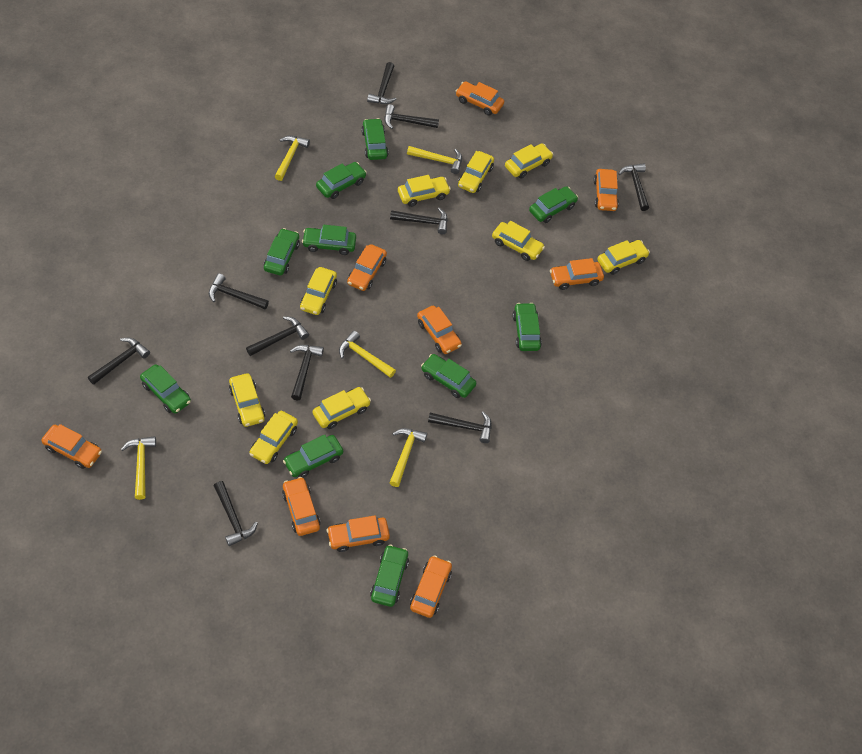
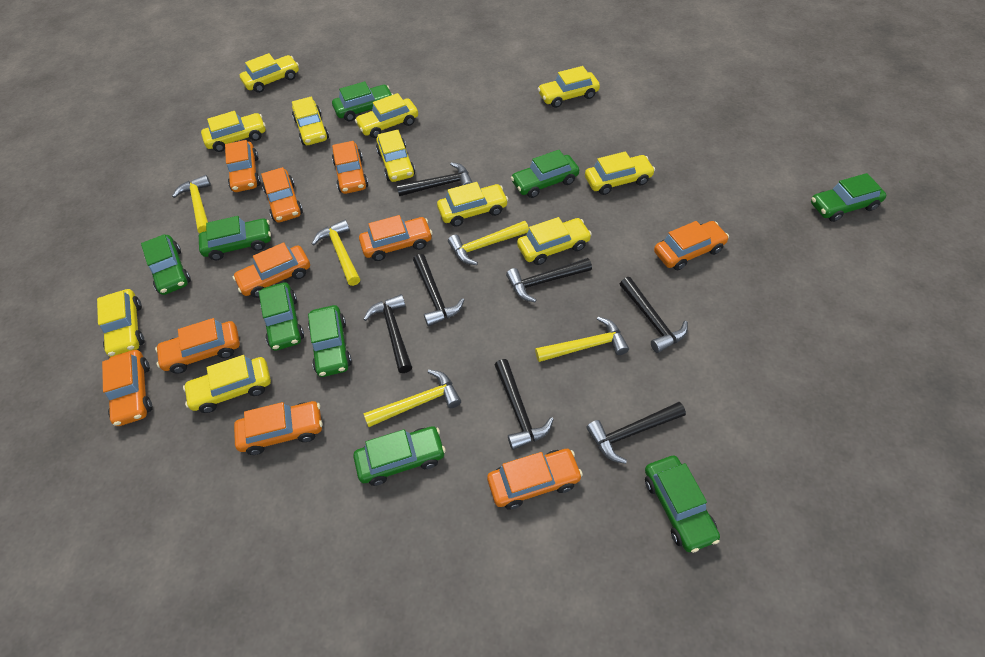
black hammer: [88,338,150,385] [209,274,269,309] [214,481,258,546] [246,316,309,356] [290,345,324,401] [367,62,397,104] [384,104,439,129] [390,208,448,234] [428,412,491,443] [618,163,649,211] = 10 -> [363,294,412,373] [397,162,473,196] [413,254,464,327] [495,359,554,450] [506,258,592,302] [586,402,686,464] [620,277,688,353] = 7
green car: [140,364,191,414] [264,228,300,275] [283,435,343,478] [302,225,356,255] [316,162,367,199] [361,118,389,160] [370,545,409,607] [421,354,476,398] [513,303,542,351] [529,186,578,223] = 10 -> [141,234,191,295] [199,216,271,260] [259,282,304,351] [308,305,352,377] [332,81,393,121] [353,426,446,486] [511,150,579,198] [645,456,720,553] [811,173,886,222] = 9
orange car: [41,424,102,469] [282,477,321,536] [327,516,390,552] [347,244,387,291] [410,555,452,618] [417,306,462,354] [456,81,504,116] [550,258,604,290] [593,169,619,211] = 9 -> [102,350,153,426] [155,318,240,374] [225,140,261,192] [232,242,310,298] [234,401,322,455] [261,167,303,223] [332,141,368,194] [359,215,433,261] [487,449,583,510] [654,221,729,270] = 10
yellow car: [229,373,265,427] [250,411,298,464] [300,267,337,315] [313,387,371,429] [398,175,451,207] [458,151,494,193] [492,221,545,261] [505,143,553,179] [597,240,650,275] = 9 -> [97,289,145,357] [183,355,271,413] [201,111,266,152] [240,53,299,93] [292,97,329,145] [355,93,418,138] [376,130,415,182] [437,182,508,227] [517,217,592,265] [538,66,600,108] [585,151,655,195] = 11

